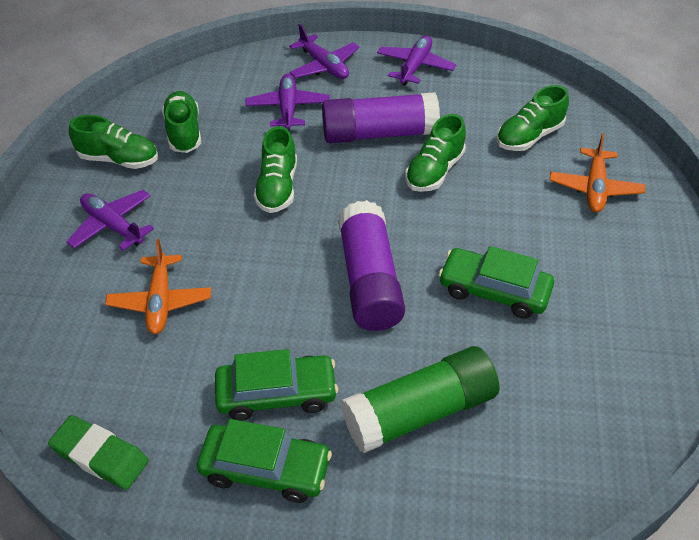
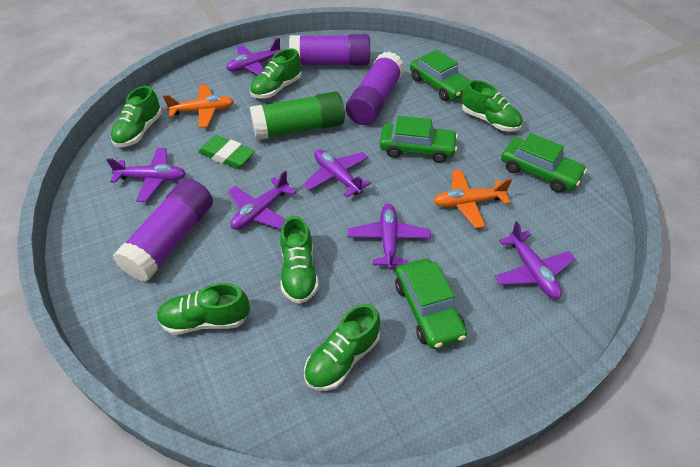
green car: [197,419,332,503] [215,349,338,421] [439,246,554,319] = 3 -> [380,116,458,163] [395,259,467,349] [410,50,470,101] [501,133,587,192] = 4
green shoe: [69,115,158,169] [162,91,201,153] [254,126,297,213] [405,114,466,192] [497,85,569,151] = 5 -> [110,86,162,147] [157,283,250,335] [250,49,302,99] [280,216,319,304] [304,304,380,391] [462,80,523,132] = 6
purple glue stick: [322,92,440,143] [338,200,405,331] = 2 -> [113,178,213,281] [289,34,370,66] [346,51,404,125] = 3
purple plane: [66,190,154,251] [245,74,330,131] [289,24,359,79] [377,35,456,86] = 4 -> [106,148,186,202] [226,38,281,75] [228,170,297,230] [303,149,371,197] [348,204,431,270] [495,221,575,299] = 6

